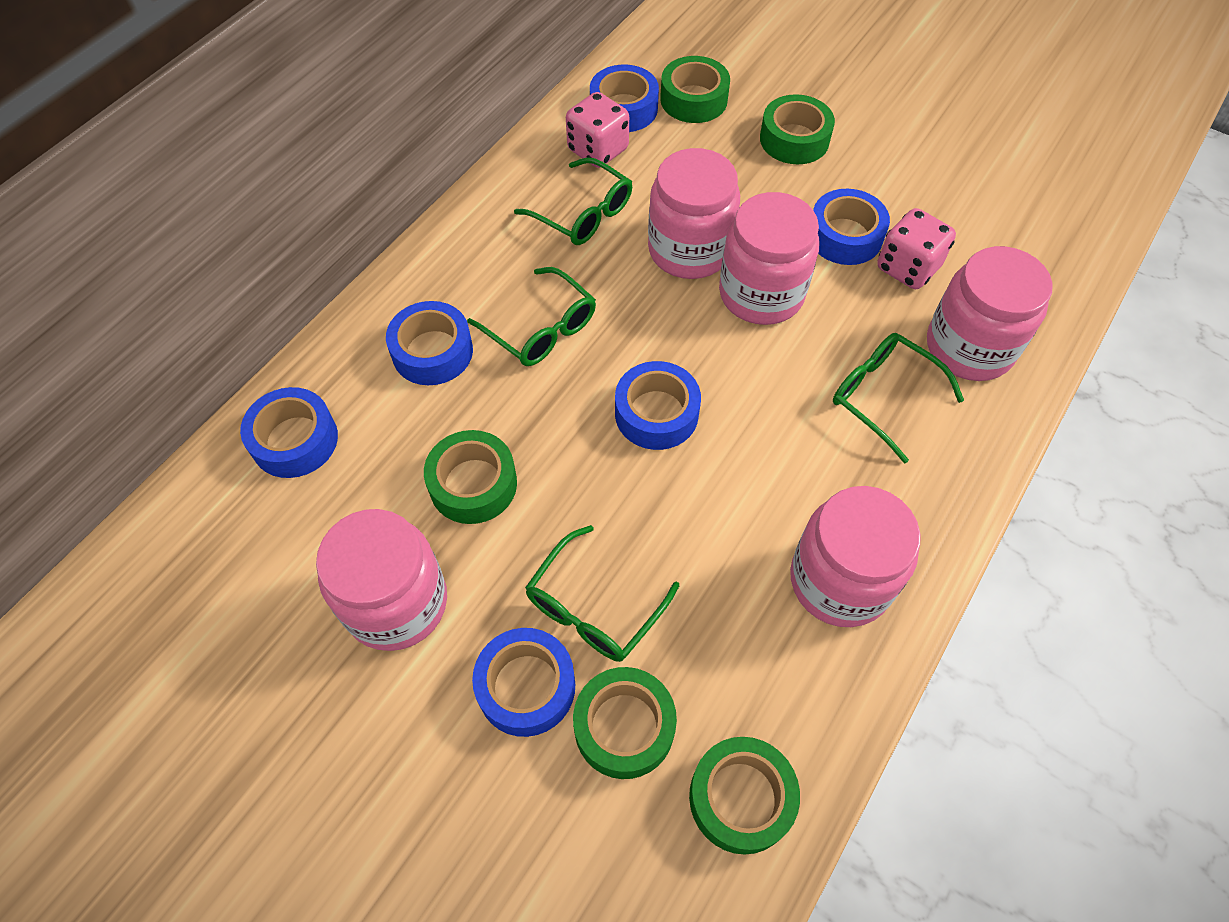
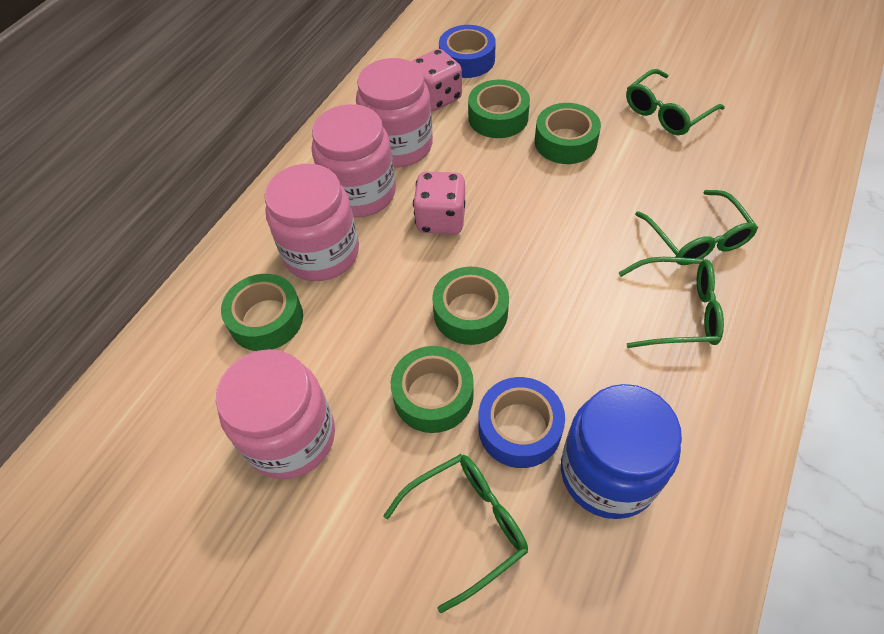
blue jar: none = 0 -> [561,384,682,519] = 1
blue tape: [240,387,338,478] [386,301,473,385] [472,628,575,737] [590,64,659,132] [615,361,701,450] [813,189,890,265] = 6 -> [439,25,496,78] [478,377,565,468] = 2
pink jar: [316,509,447,651] [648,148,740,279] [719,192,819,325] [790,486,921,627] [927,246,1053,381] = 5 -> [216,349,335,479] [265,164,359,281] [312,104,396,217] [356,58,433,167] = 4

